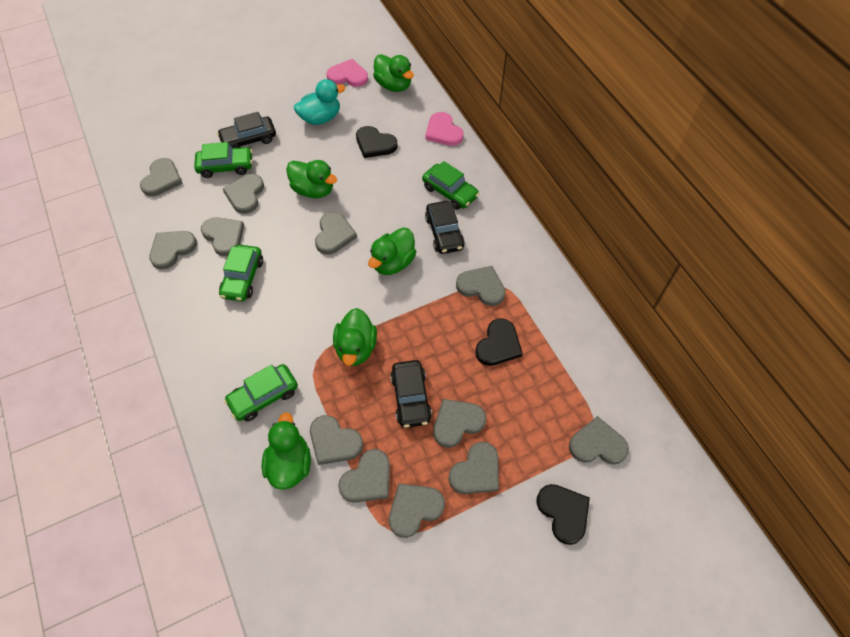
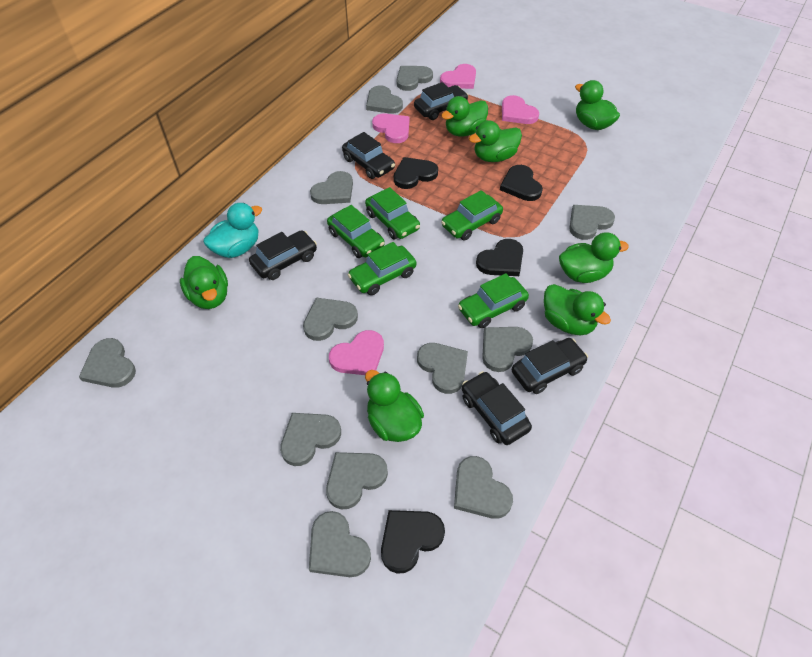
black car: [217,112,276,148] [390,360,432,428] [425,201,465,254] = 3 -> [249,230,317,280] [342,132,395,179] [414,82,468,120] [462,371,532,445] [512,338,588,394] = 5
black heart: [356,126,397,158] [475,318,523,366] [536,484,590,545] = 3 -> [381,510,445,574] [394,157,438,189] [476,239,523,276] [500,165,543,201] = 4
green car: [194,142,253,178] [219,245,263,301] [224,364,298,422] [422,161,479,210] = 4 -> [327,205,385,258] [348,242,417,295] [365,187,420,239] [441,190,503,240] [458,273,529,328] = 5
green duck: [262,412,311,490] [286,160,337,198] [333,308,377,366] [368,228,416,275] [373,54,414,92] = 5 -> [180,256,228,309] [365,370,424,442] [441,96,488,136] [469,120,522,162] [544,284,611,335] [559,232,629,283] [575,80,620,130] = 7
pink heart: [327,59,368,87] [425,112,464,146] = 2 -> [329,330,384,375] [372,114,409,143] [440,64,476,89] [502,95,539,124] = 4

